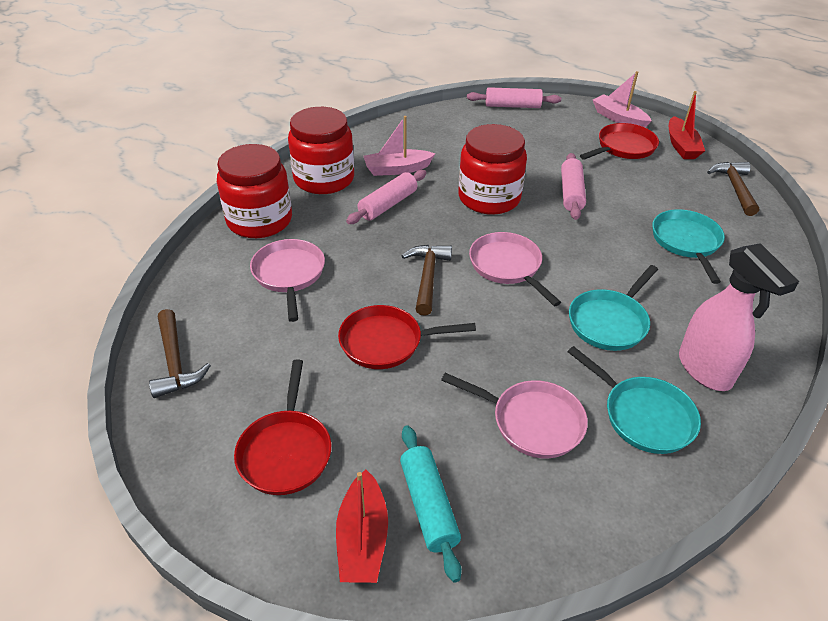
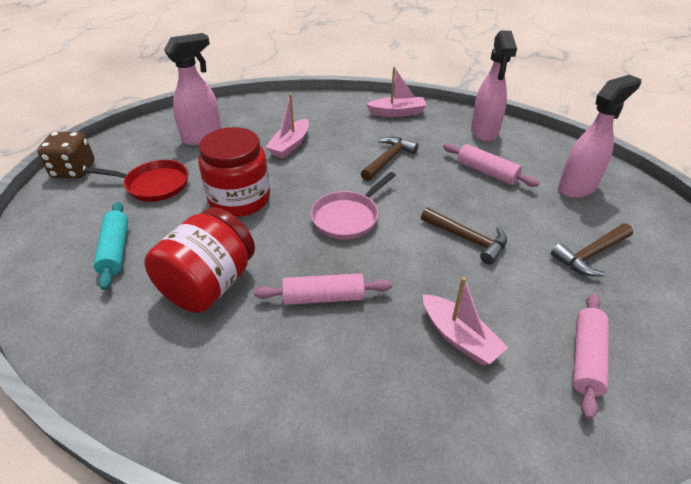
brown dice: none = 0 -> [37,132,95,178] = 1
pink boat: [364,116,435,176] [593,71,651,127] = 2 -> [266,93,309,158] [366,67,427,117] [423,277,508,365] = 3
pink pan: [250,239,325,322] [441,373,588,458] [469,232,561,306] = 3 -> [311,172,396,240] = 1
pink spray bottle: [679,243,799,391] = 1 -> [164,33,222,146] [471,31,517,142] [558,75,641,198] = 3
red boat: [336,469,388,583] [669,91,705,159] = 2 -> none = 0
red jar: [217,144,292,238] [288,107,354,194] [458,124,527,214] = 3 -> [145,207,255,313] [198,127,270,217] = 2
red pan: [234,360,331,495] [338,305,476,369] [580,123,659,160] = 3 -> [84,160,189,202] = 1
turquoise pan: [567,346,701,454] [569,265,658,351] [652,209,725,284] = 3 -> none = 0

